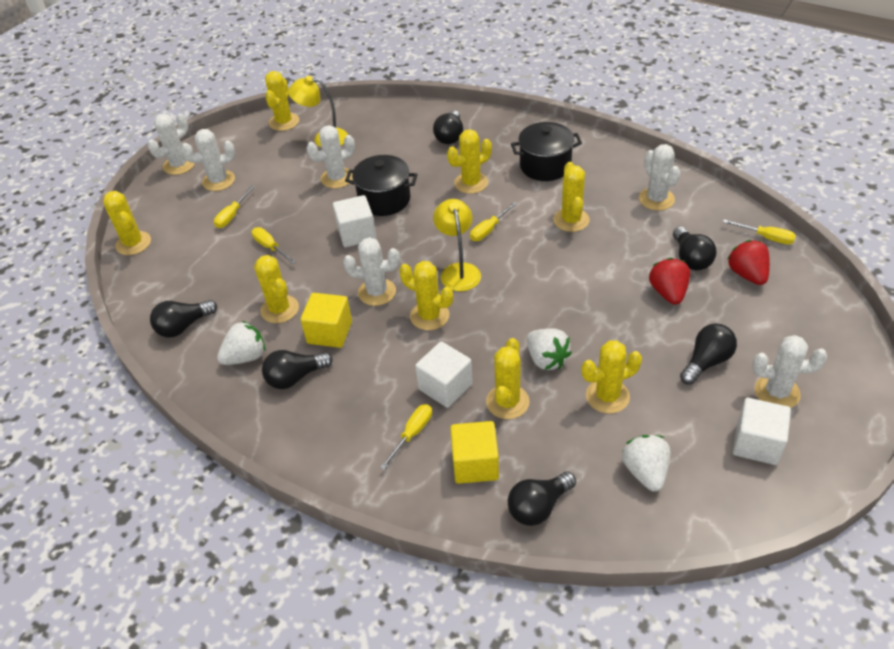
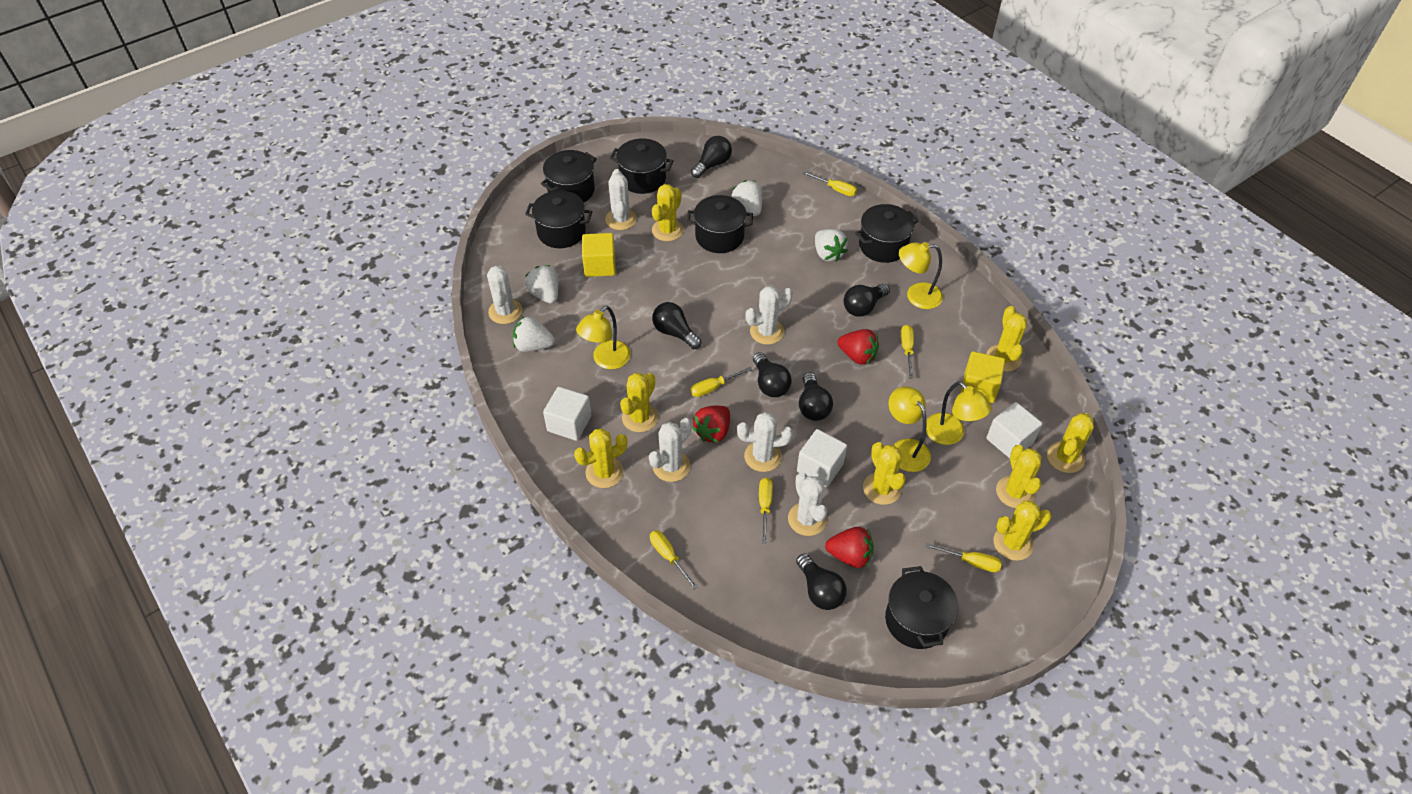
black pot: [345,155,418,216] [511,122,582,181] = 2 -> [525,190,592,248] [541,150,597,203] [610,139,674,194] [687,195,753,253] [855,204,919,263] [885,566,958,649] = 6
red strawberry: [649,258,690,305] [728,240,770,285] = 2 -> [692,406,730,443] [825,527,874,568] [837,329,879,365] = 3
white strawberry: [217,321,265,365] [527,328,572,370] [622,435,670,492] = 3 -> [513,317,555,352] [525,265,558,304] [731,180,762,216] [815,229,848,262] = 4
yellow lamp: [288,76,348,147] [433,199,481,291] = 2 -> [576,306,631,369] [888,386,931,472] [899,242,943,309] [926,381,992,445] = 4
yellow screwdriver: [214,185,255,228] [251,227,296,264] [380,404,432,470] [470,202,517,241] [723,219,796,245] = 5 -> [650,530,698,590] [690,367,752,397] [759,478,773,544] [803,171,857,196] [901,325,914,378] [925,543,1002,572] = 6

